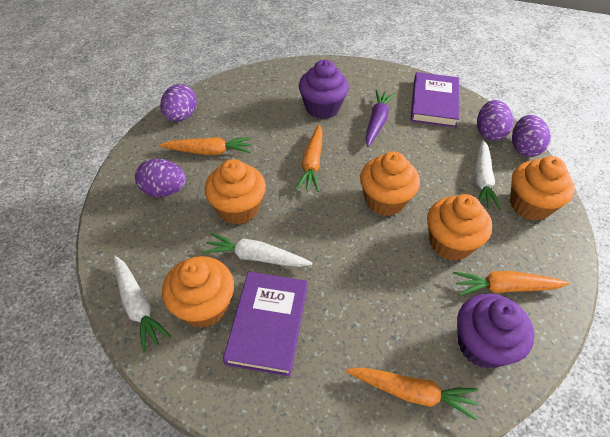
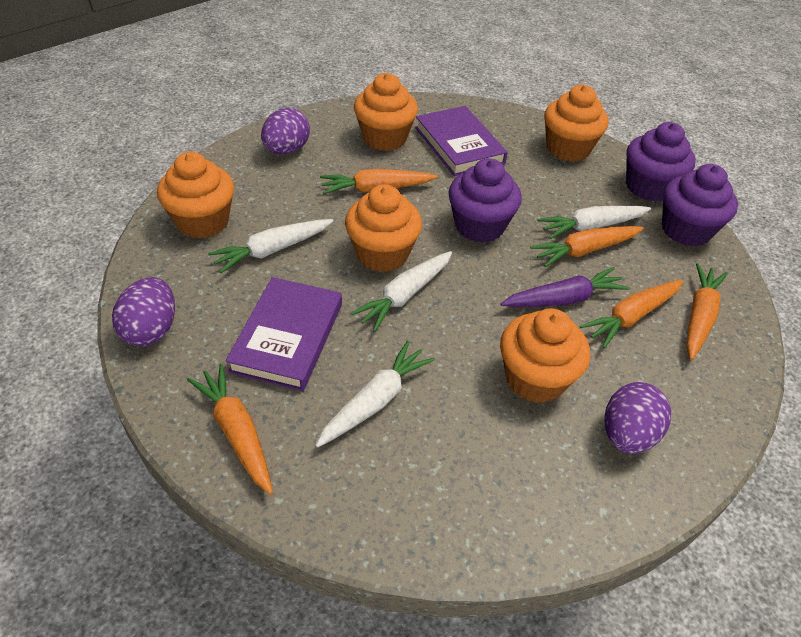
orange carrot: [159,137,252,155] [295,125,323,192] [346,367,478,421] [453,271,569,296] = 4 -> [187,364,273,495] [320,169,438,194] [530,226,644,267] [579,280,683,348] [686,263,728,360] = 5
purple cupcake: [299,60,349,119] [457,294,534,369] = 2 -> [448,158,522,243] [626,122,696,202] [662,164,738,247] = 3
purple egg: [135,159,186,197] [160,84,197,122] [477,100,514,141] [512,115,551,157] = 4 -> [112,277,175,347] [261,108,310,155] [605,382,671,454] = 3
white carrot: [114,256,172,352] [202,232,312,267] [475,139,501,210] = 3 -> [208,219,333,273] [315,341,435,447] [350,251,452,332] [538,206,651,239] = 4

